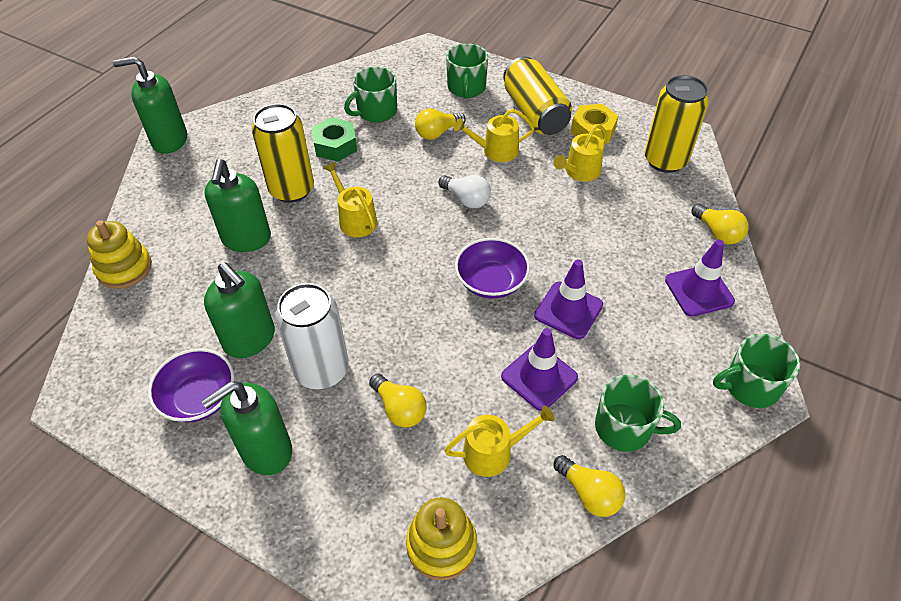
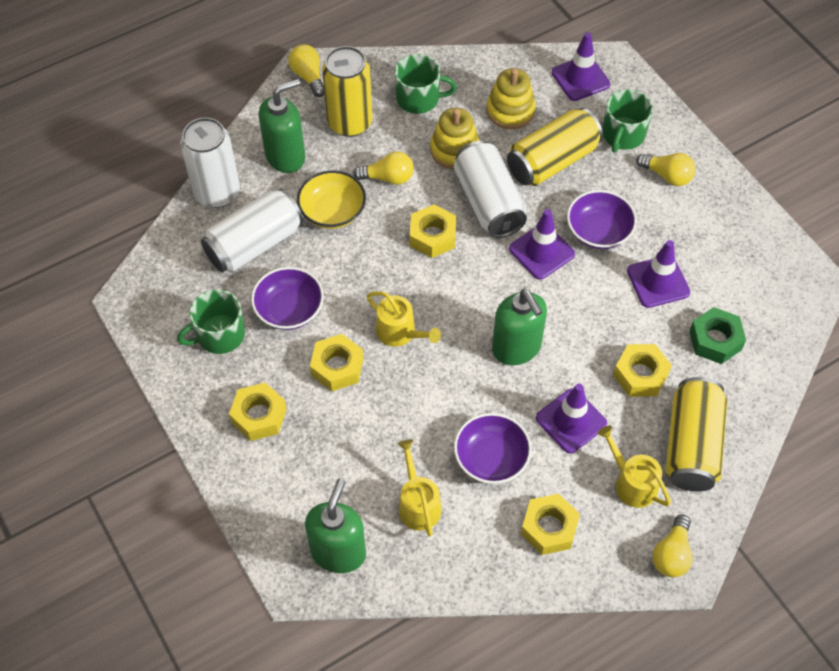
green mug: [344,67,397,122] [446,43,488,99] [595,374,681,452] [713,334,800,408] = 4 -> [177,289,245,354] [395,54,457,114] [602,89,653,153] = 3
green soap dispenser: [113,56,187,154] [201,382,292,475] [204,159,271,252] [204,262,275,358] = 4 -> [259,79,305,173] [305,478,366,573] [492,289,547,365] = 3
purple bowl: [148,348,234,423] [455,238,530,299] = 2 -> [251,267,324,330] [454,413,532,484] [567,190,637,249] = 3
purple traffic cone: [501,328,578,411] [534,259,603,339] [665,240,735,317] = 3 -> [509,209,575,279] [536,384,607,453] [552,32,610,101] [627,240,690,308] = 4
white can: [275,283,349,389] = 1 -> [180,118,240,208] [201,188,303,272] [454,141,527,238] = 3
white light bulb: [439,175,491,209] = 1 -> none = 0
yellow bowl: none = 0 -> [297,170,366,229] = 1
yellow nut: [570,104,619,144] = 1 -> [229,383,287,441] [310,334,363,391] [410,204,456,258] [521,494,580,555] [613,344,672,397] = 5
yellow watering can: [324,162,377,237] [444,405,555,477] [454,109,534,162] [554,124,607,182] = 4 -> [366,291,441,347] [398,439,442,537] [598,425,671,508] = 3

